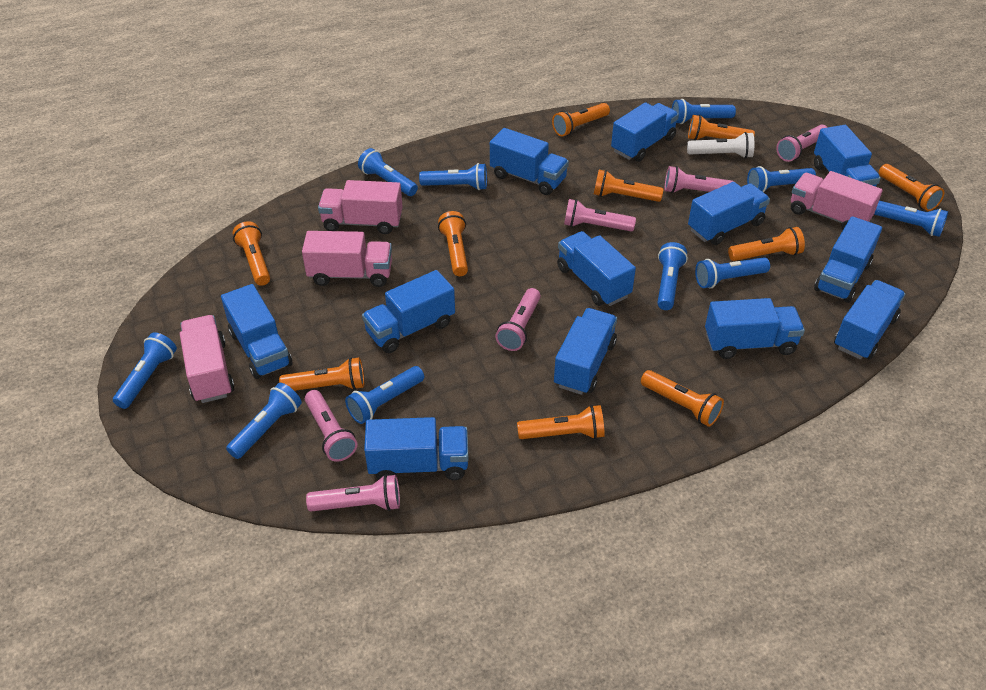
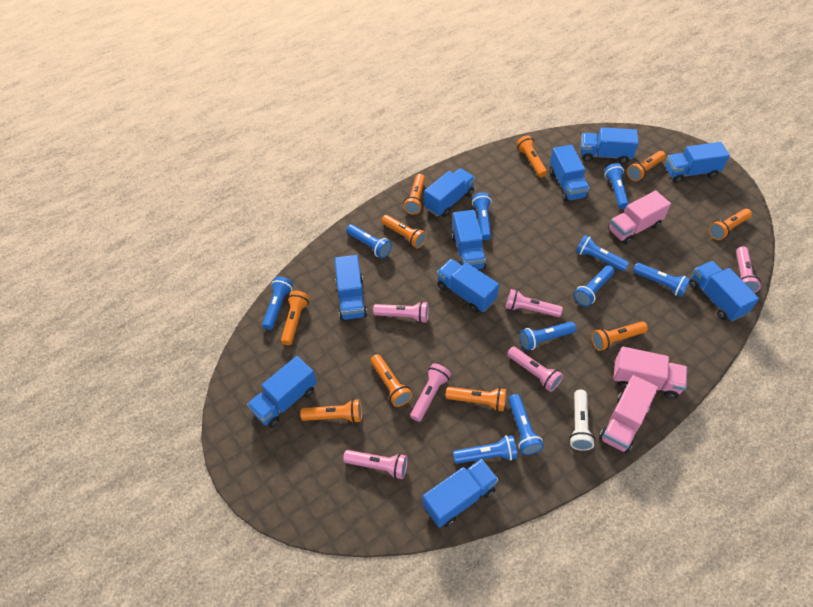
blue truck: [221,284,292,379] [362,270,455,353] [364,417,469,480] [490,128,569,195] [554,308,617,395] [557,231,636,306] [611,102,679,162] [688,182,770,245] [705,298,805,359] [814,125,881,187] [814,216,882,303] [834,280,905,360] = 12 -> [247,356,317,428] [335,255,367,320] [423,459,498,528] [424,168,475,217] [437,259,499,313] [451,210,486,269] [549,145,590,202] [580,127,639,164] [665,142,730,183] [689,261,759,322] = 10
pink truck: [180,315,234,403] [302,231,392,287] [318,180,403,234] [791,171,883,230] = 4 -> [599,375,658,453] [608,191,671,245] [613,347,687,399] = 3

